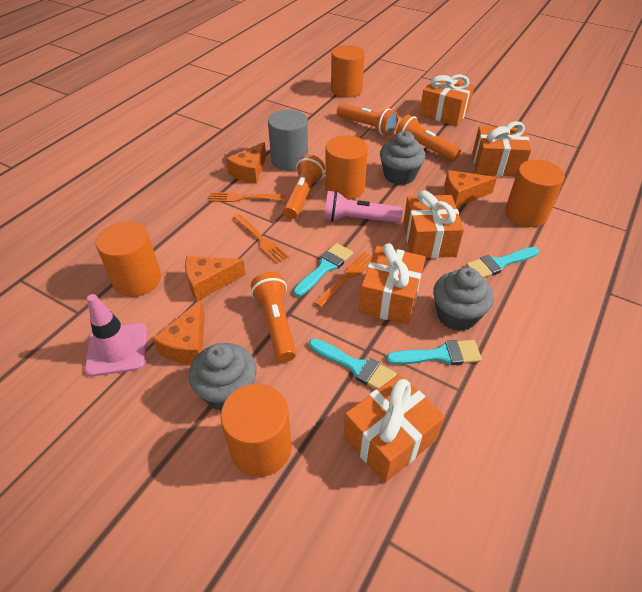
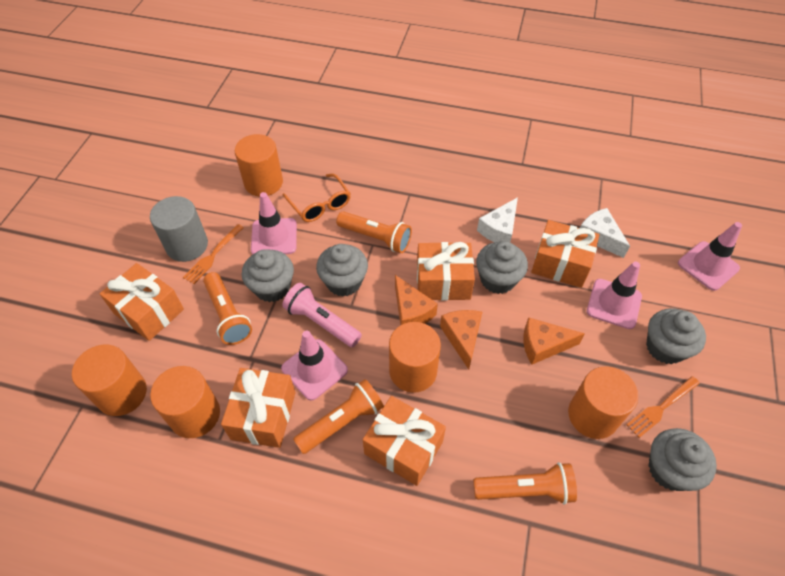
grey cupcake: [189,343,257,411] [380,131,425,185] [433,267,494,331] = 3 -> [242,249,294,302] [316,244,368,297] [476,241,528,294] [646,308,706,364] [648,428,717,491] = 5
orange cheese: [153,300,205,364] [185,256,246,301] [226,142,266,184] [444,170,497,207] = 4 -> [395,275,438,325] [440,310,482,370] [523,317,585,365] = 3
orange fork: [208,192,286,202] [233,214,289,264] [314,251,372,308] = 3 -> [183,224,244,284] [627,376,700,438] = 2
orange glasses: none = 0 -> [283,174,351,222] = 1
pink traffic cone: [85,294,147,376] = 1 -> [251,192,297,254] [281,331,348,401] [587,262,642,329] [678,222,742,291] = 4
turquoise brush: [293,243,353,297] [309,338,397,390] [386,340,482,365] [466,247,539,278] = 4 -> none = 0
white cheese: none = 0 -> [477,197,518,242] [580,208,630,258] = 2

